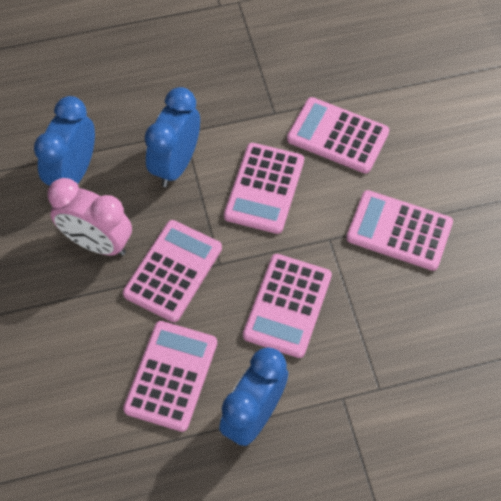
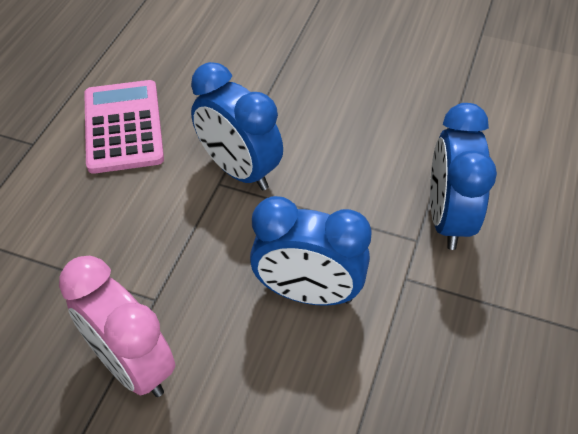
pink calculator: [123,220,222,322] [123,321,217,432] [224,143,304,234] [243,254,332,358] [287,97,389,173] [346,190,453,271] = 6 -> [84,80,164,174] = 1

